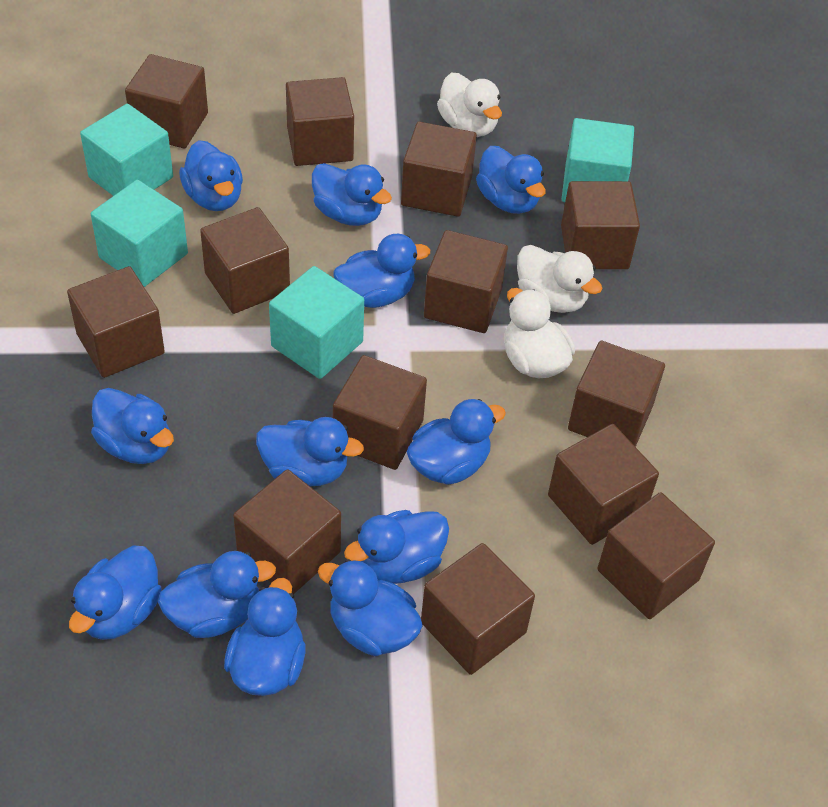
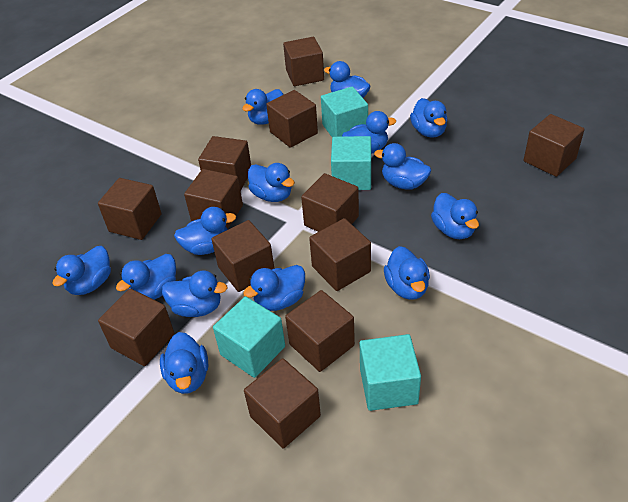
blue duck: [69,545,162,640] [91,388,174,464] [158,551,276,638] [179,140,243,211] [224,578,306,696] [256,417,364,486] [312,163,392,226] [318,559,423,656] [334,234,430,308] [344,510,449,584] [407,399,506,485] [476,146,546,214] = 12 -> [52,246,111,295] [116,254,176,300] [160,332,208,394] [162,271,228,317] [174,207,236,255] [242,89,283,125] [243,265,305,311] [248,163,295,202] [324,61,370,98] [342,111,396,154] [374,143,431,190] [384,246,430,300] [410,98,448,138] [431,193,479,239] = 14
brown cube: [67,266,165,378] [125,54,208,148] [200,207,290,314] [233,469,341,594] [286,77,354,166] [333,355,427,470] [401,121,477,217] [421,543,535,675] [424,230,508,333] [548,424,659,545] [561,181,640,269] [568,341,665,447] [597,492,715,619] = 13 -> [98,178,162,240] [98,288,174,366] [184,169,243,229] [198,136,251,191] [211,220,275,292] [244,358,321,448] [266,90,318,148] [283,37,324,86] [285,290,355,372] [301,173,359,232] [309,218,371,291] [524,114,585,177] = 12
white duck: [437,73,502,137] [504,288,575,378] [517,245,603,313] = 3 -> none = 0

